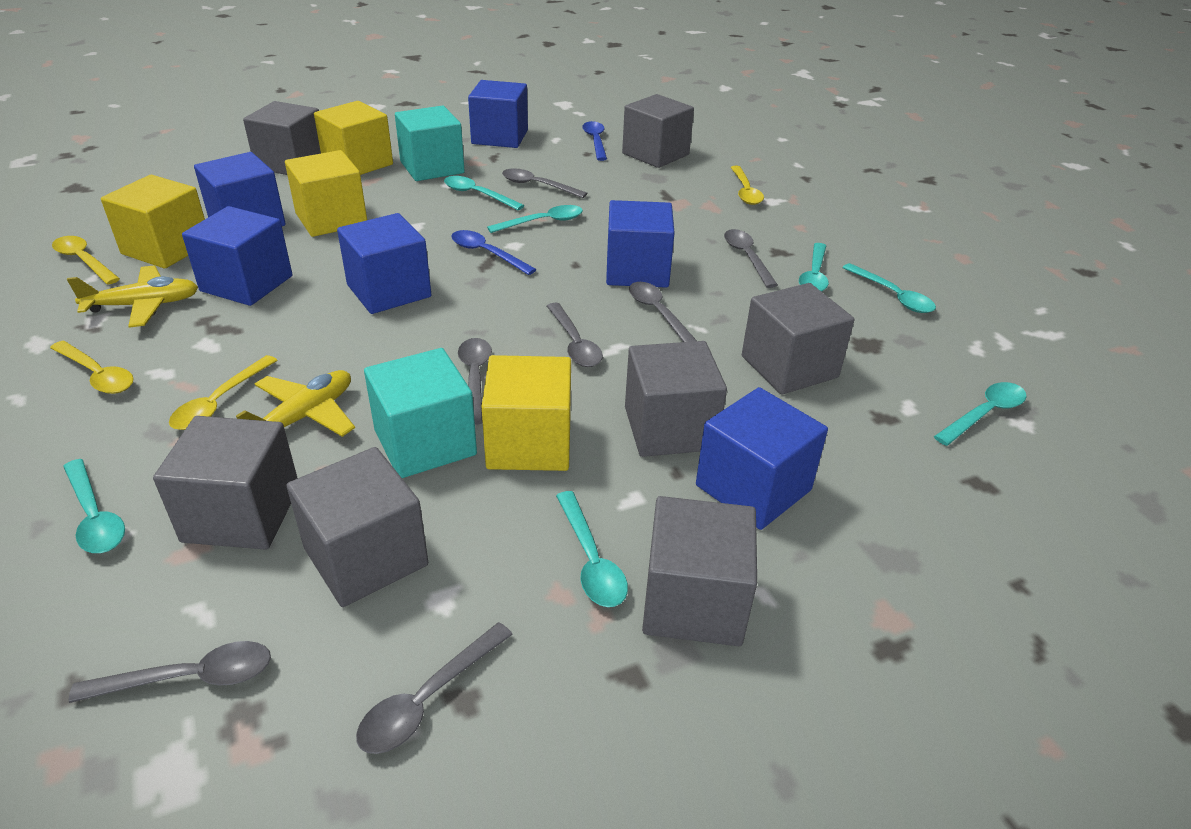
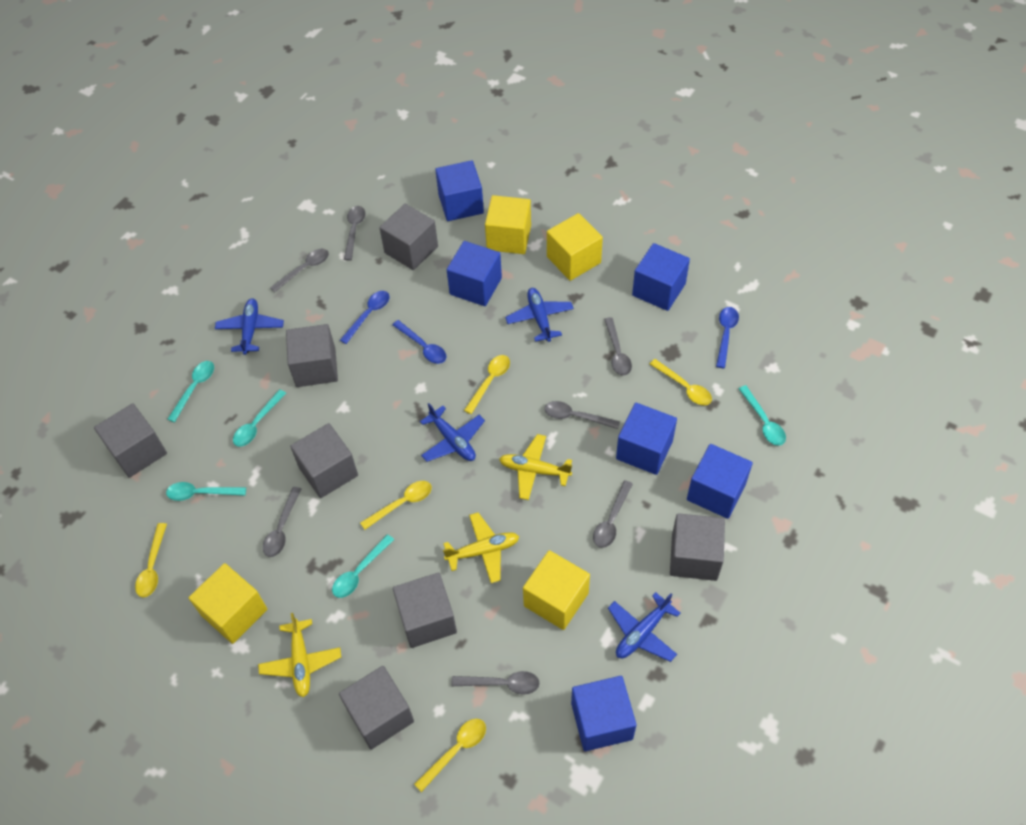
blue plane: none = 0 -> [215,298,284,355] [420,403,485,462] [505,288,574,342] [608,592,680,662] = 4
blue spoon: [451,230,537,275] [582,121,607,161] = 2 -> [340,291,389,344] [392,320,446,364] [716,307,739,368] = 3
turquoise cube: [364,348,477,478] [395,106,465,181] = 2 -> none = 0
turquoise spoon: [63,459,125,553] [444,176,524,210] [487,205,583,233] [556,491,628,607] [799,243,829,292] [842,263,936,313] [934,382,1027,446] = 7 -> [166,482,246,501] [167,361,214,422] [233,389,286,447] [332,534,394,598] [739,385,786,446] = 5
yellow plane: [67,265,198,328] [236,370,355,437] = 2 -> [258,613,341,697] [443,512,519,583] [499,434,572,500] = 3
yellow spoon: [50,341,134,394] [52,236,120,285] [169,355,277,430] [731,166,764,205] = 4 -> [135,523,167,597] [360,481,432,530] [414,719,486,792] [464,355,510,414] [650,359,712,405] = 5

